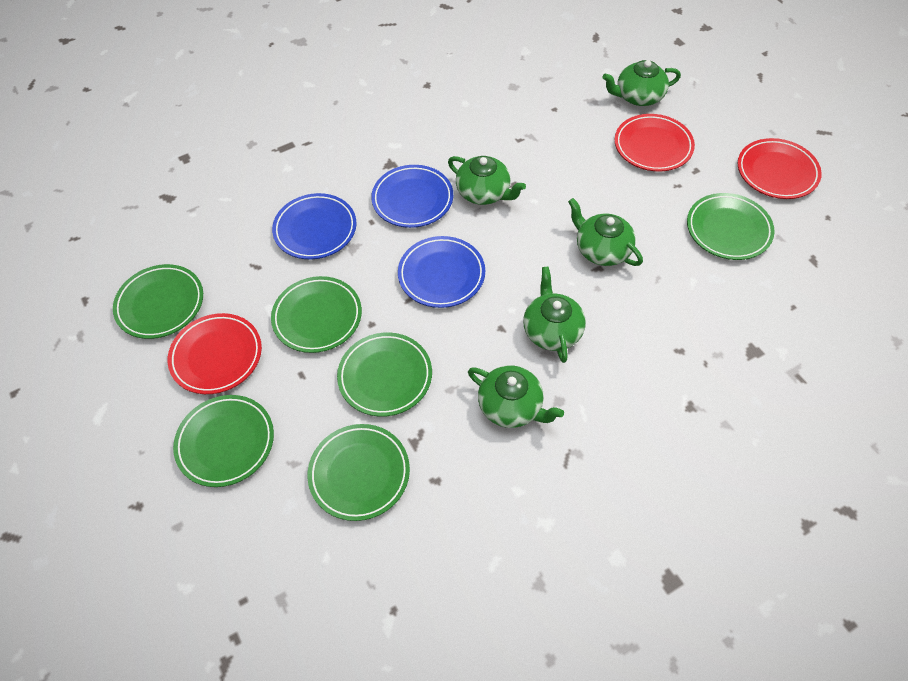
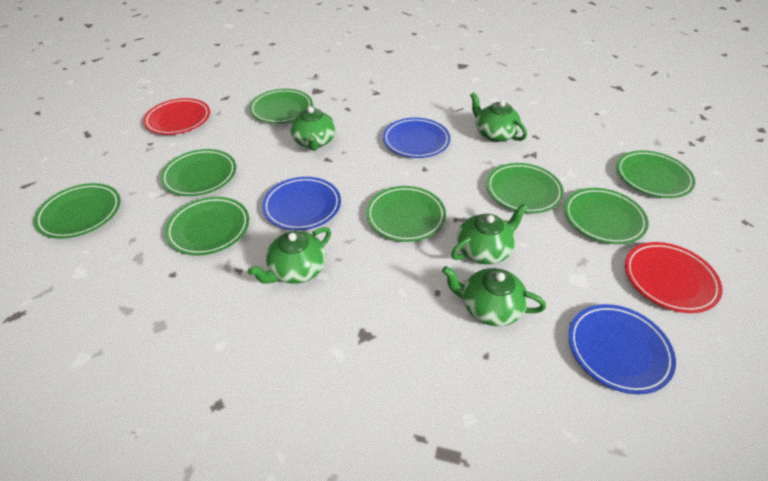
green plate: [113,264,203,339] [173,395,274,487] [271,276,362,353] [308,424,410,521] [337,333,432,417] [687,193,775,260] = 6 -> [34,183,121,239] [160,149,236,196] [165,197,249,255] [249,89,313,123] [366,186,446,242] [486,163,564,213] [564,188,649,244] [616,150,695,198] = 8
red plate: [168,313,262,394] [615,114,695,172] [738,138,822,199] = 3 -> [143,98,210,135] [625,242,722,313] = 2

